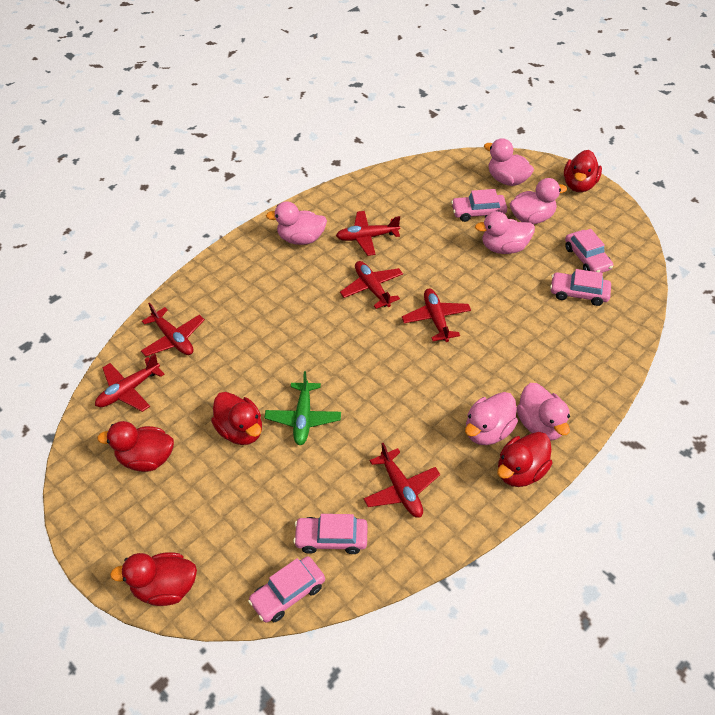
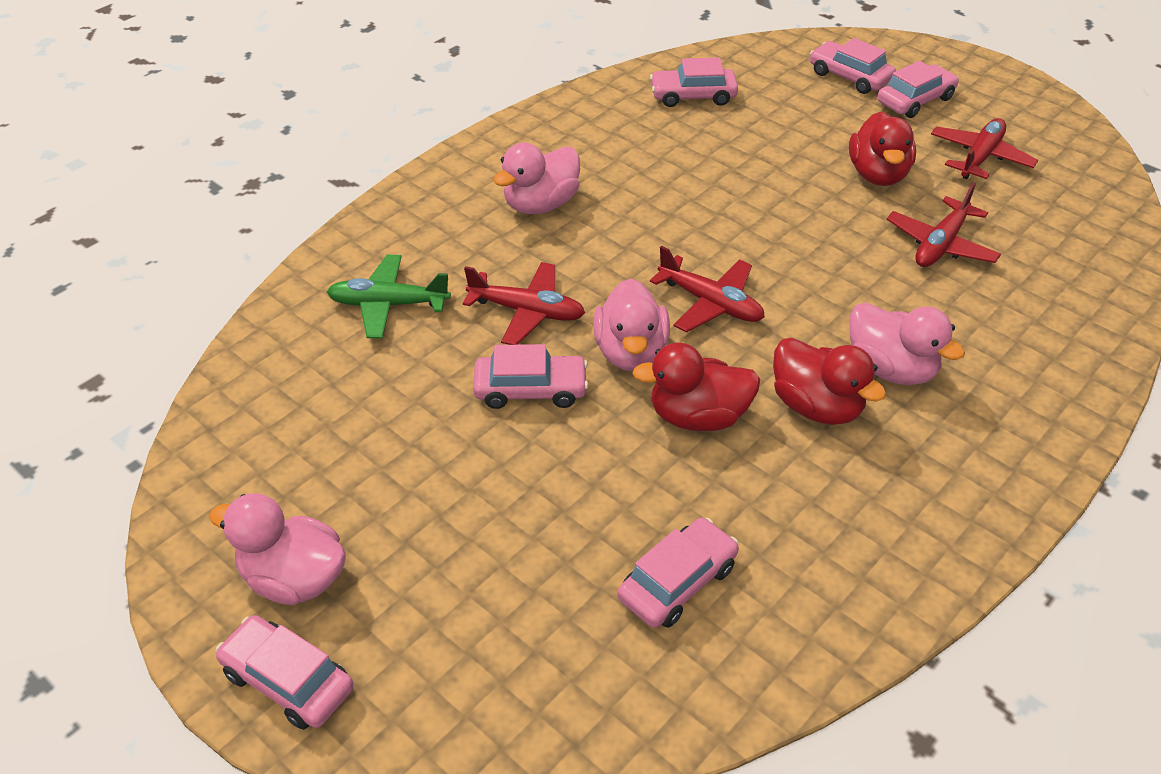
pink car: [248,556,325,623] [293,514,368,554] [451,189,507,222] [550,269,611,306] [565,229,613,273] = 5 -> [216,615,354,730] [473,344,588,409] [617,518,739,628] [650,58,738,107] [810,38,896,94] [877,61,959,118] = 6
pink duck: [266,201,327,245] [465,392,518,445] [475,211,535,254] [484,138,534,186] [510,178,567,224] [517,383,570,441] = 6 -> [209,493,346,605] [493,143,580,214] [593,278,670,371] [850,303,965,385] = 4
red duck: [97,421,174,472] [110,552,197,606] [211,392,262,445] [497,432,553,487] [564,150,602,192] = 5 -> [632,343,760,431] [773,338,886,425] [849,112,916,186] = 3
red plane: [95,354,165,412] [141,302,205,356] [336,211,400,256] [340,261,403,309] [363,443,440,518] [402,289,471,342] = 6 -> [462,262,585,345] [650,246,764,333] [887,182,1001,267] [931,118,1038,179] = 4

